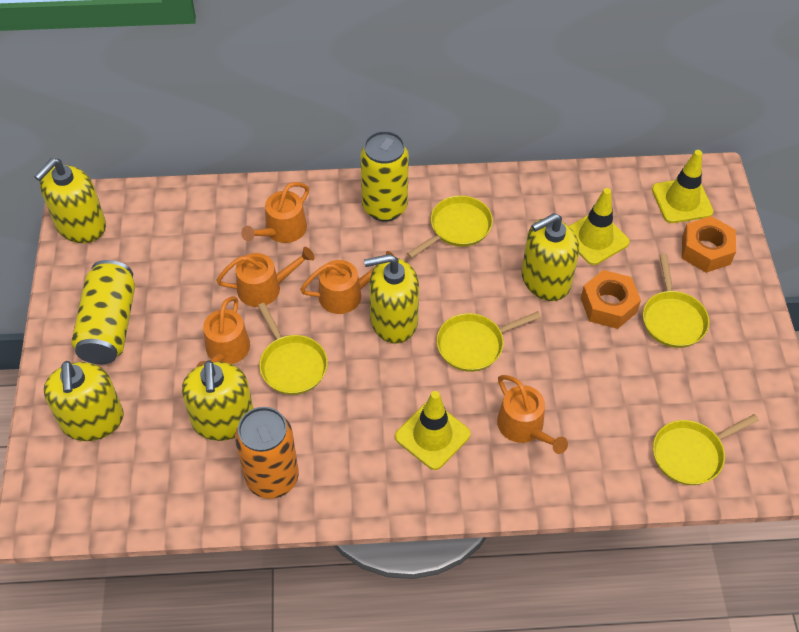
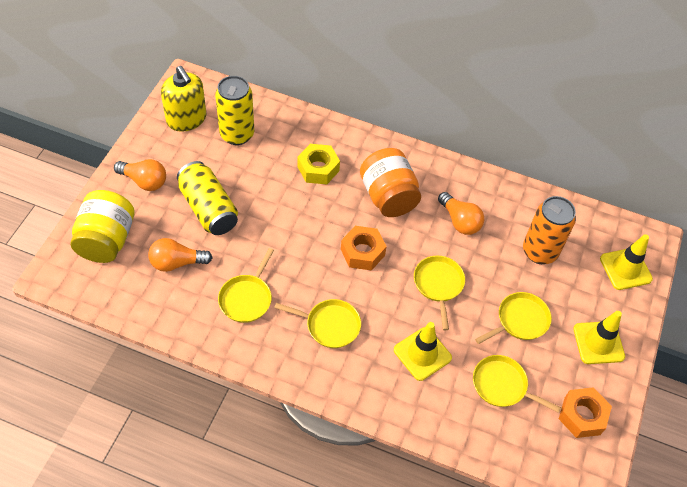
orange jar: none = 0 -> [360,148,421,217] = 1
orange light bulb: none = 0 -> [114,159,166,191] [148,238,213,272] [438,192,484,235] = 3
orange watering can: [196,296,250,367] [216,247,315,307] [241,182,309,243] [300,251,394,314] [497,375,568,454] = 5 -> none = 0
yellow jar: none = 0 -> [70,190,135,263] = 1
yellow nut: none = 0 -> [297,144,340,185] = 1
yellow soap dispenser: [34,158,106,243] [44,361,124,441] [182,360,253,441] [364,254,419,344] [521,213,579,301] = 5 -> [161,66,207,132] = 1

